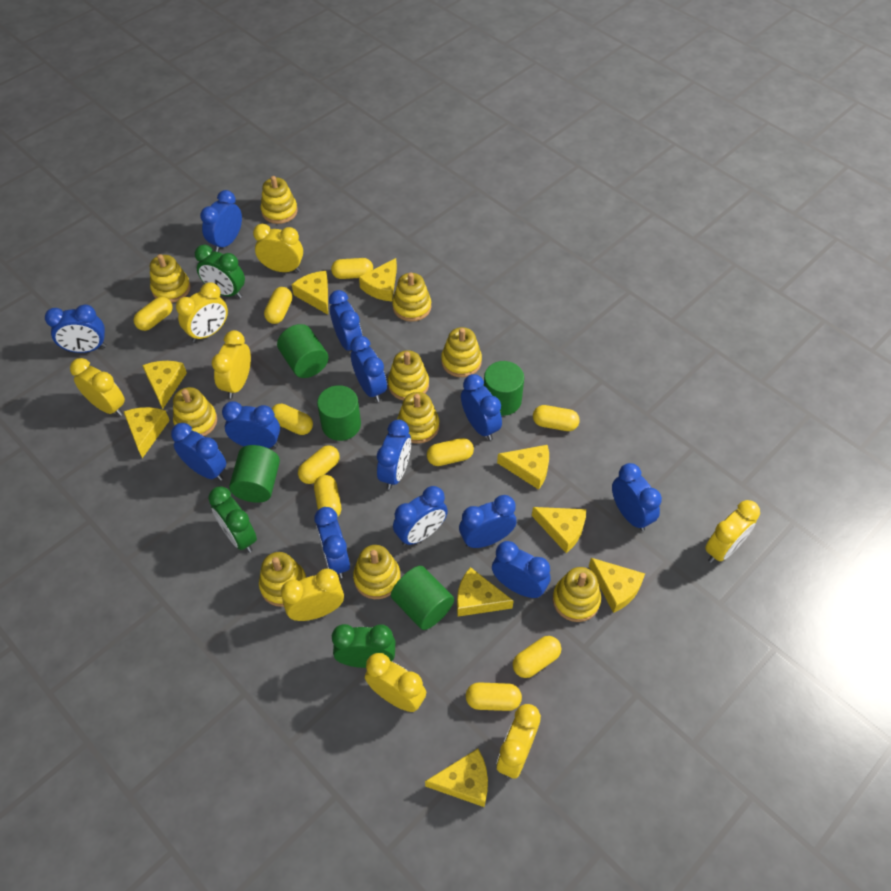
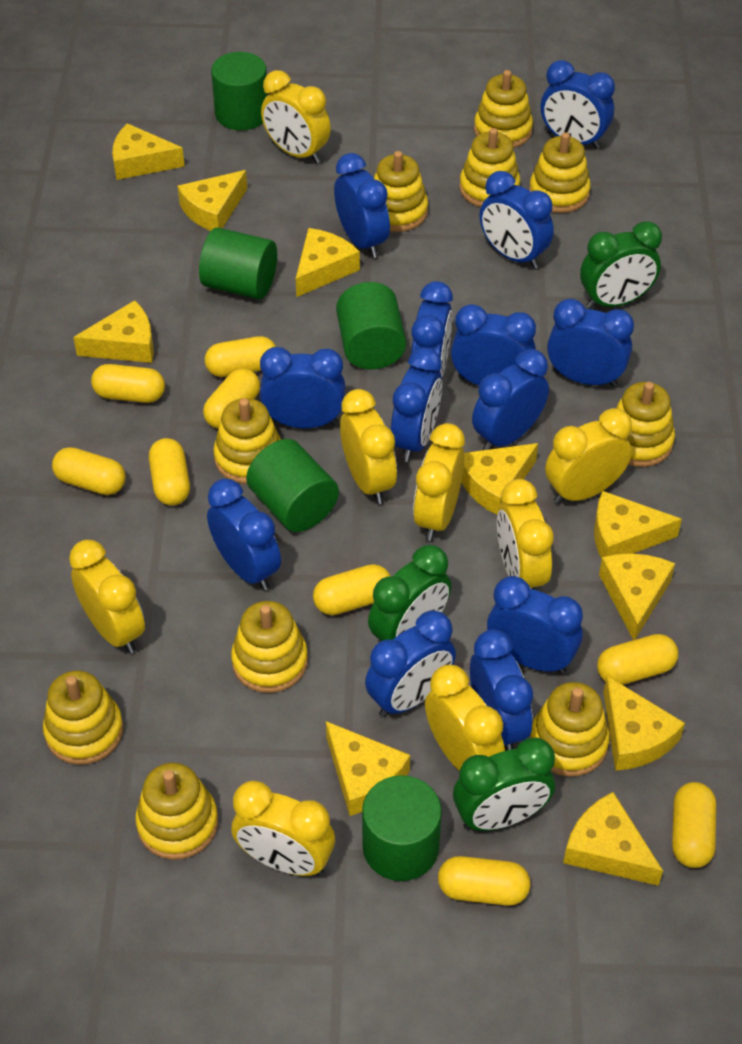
yellow capsule: [134,297,172,331] [264,287,292,324] [272,404,313,435] [298,445,340,484] [314,475,341,517] [331,258,373,279] [427,438,474,466] [466,682,522,711] [513,636,561,678] [533,405,580,431] = 10 -> [52,447,126,495] [91,364,165,403] [149,438,190,506] [203,368,260,429] [205,336,276,377] [313,564,390,615] [438,856,531,906] [597,634,678,685] [672,782,716,868] = 9
yellow cheese: [123,407,170,458] [142,361,187,409] [292,271,328,315] [359,258,397,302] [425,749,488,807] [457,567,513,617] [497,445,549,490] [532,507,586,553] [589,558,645,613] = 9 -> [73,300,154,363] [112,123,185,180] [178,170,247,231] [296,228,360,297] [326,721,410,816] [461,443,538,515] [563,792,663,886] [594,491,682,559] [599,553,675,640] [603,676,685,771] = 10

